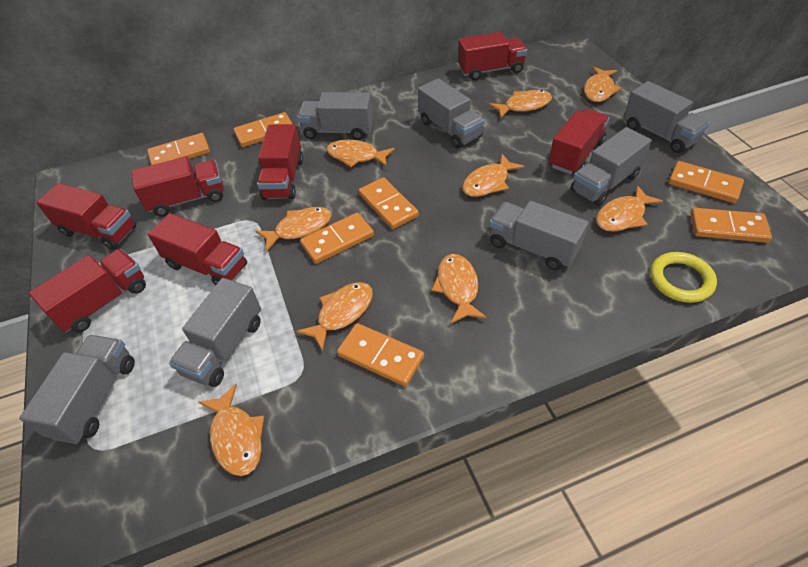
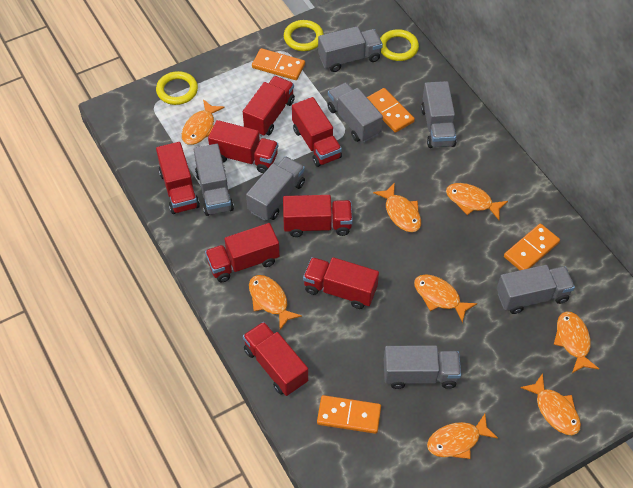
orange domino: [147,133,210,165] [234,112,292,147] [300,213,374,264] [337,323,424,386] [359,177,419,229] [669,161,744,203] [691,208,772,243] = 7 -> [252,48,305,80] [317,395,381,434] [367,88,415,133] [504,224,560,270] = 4
orange fish: [199,384,264,476] [256,207,331,252] [296,282,373,352] [327,140,395,167] [432,254,487,324] [462,154,524,197] [489,90,552,119] [584,66,621,102] [596,185,663,232] = 9 -> [182,99,225,145] [249,275,302,330] [373,182,421,232] [414,274,477,323] [427,414,498,459] [446,183,508,220] [520,373,581,435] [554,312,599,373] = 8
red truck: [29,249,146,332] [36,183,136,250] [132,156,224,217] [148,213,247,285] [257,124,304,200] [458,32,527,80] [549,109,609,174] = 7 -> [156,142,200,214] [205,223,280,282] [208,120,278,173] [243,76,295,137] [243,322,308,396] [283,195,353,237] [292,97,342,167] [303,257,379,309] = 8
yellow ring: [650,252,717,303] = 1 -> [156,71,198,105] [284,20,324,51] [380,29,419,61] = 3

